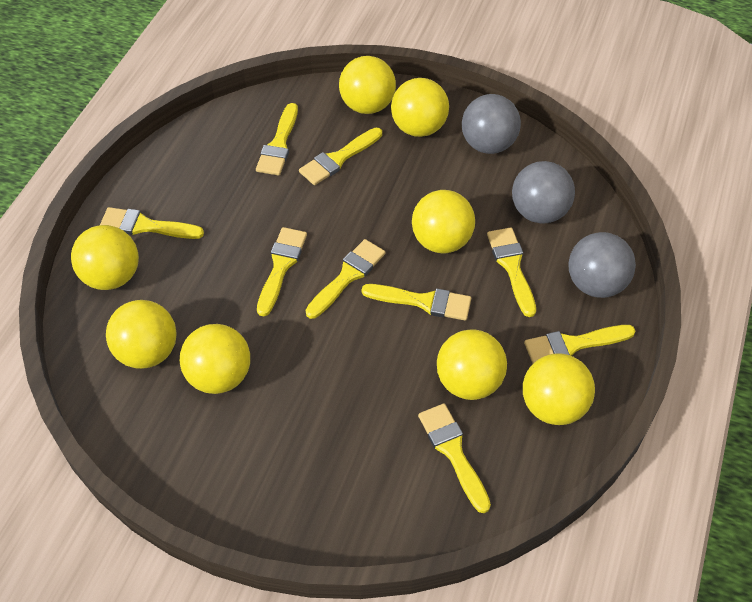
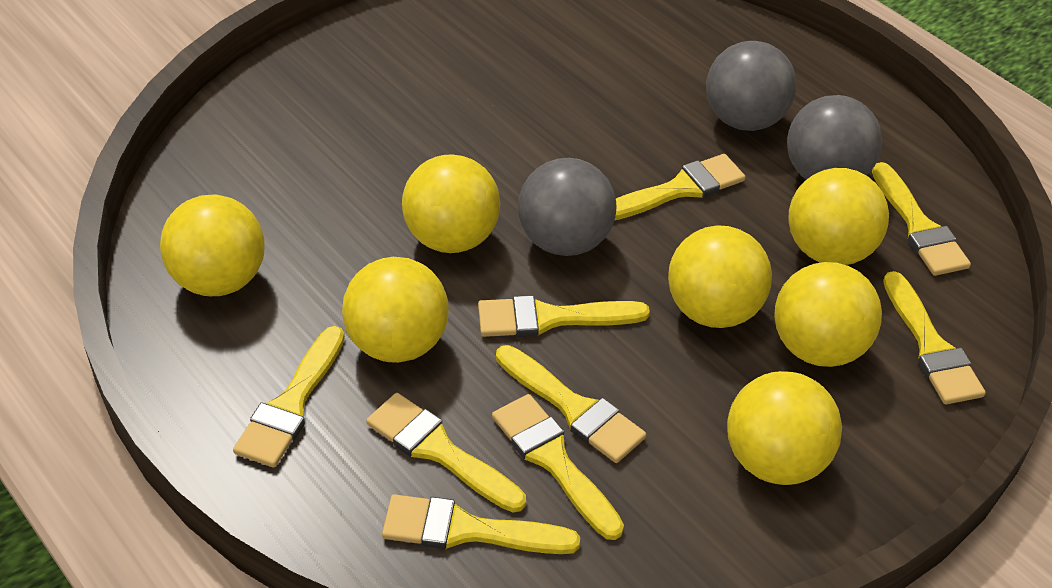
yellow ball: [71,225,139,290] [106,300,177,369] [180,324,250,394] [339,56,396,114] [391,78,449,137] [412,190,475,253] [437,329,507,400] [523,353,595,425] = 8 -> [160,194,265,296] [342,257,449,363] [402,154,500,253] [668,225,772,328] [727,371,842,485] [774,262,882,367] [788,168,889,265] = 7

